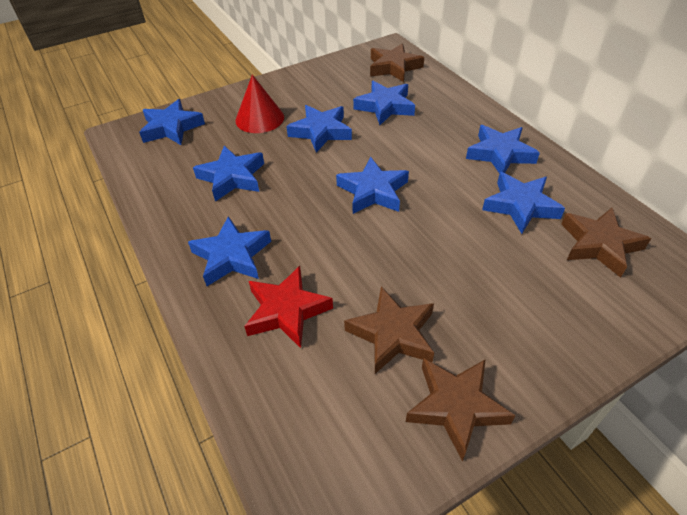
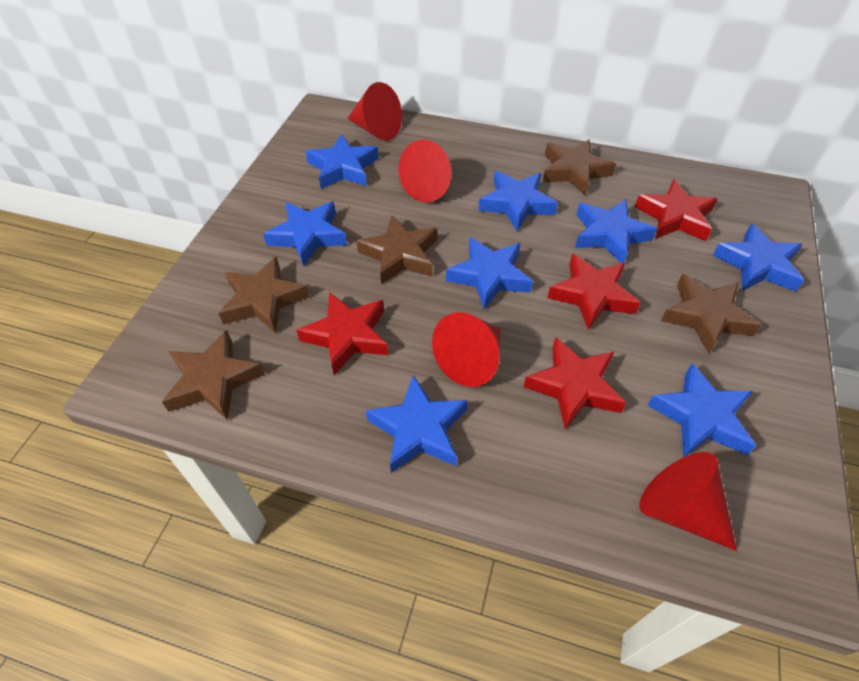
brown star: [344,286,434,374] [370,43,424,82] [406,358,516,461] [561,208,651,278] = 4 -> [162,330,265,421] [218,257,309,334] [356,216,437,285] [543,139,616,196] [661,274,762,354] = 5
red cone: [235,75,284,133] = 1 -> [347,82,402,141] [398,139,452,203] [432,312,501,387] [639,452,737,551] = 4
red star: [244,266,333,348] = 1 -> [296,292,388,375] [523,337,626,430] [547,254,640,330] [635,179,718,241] = 4

